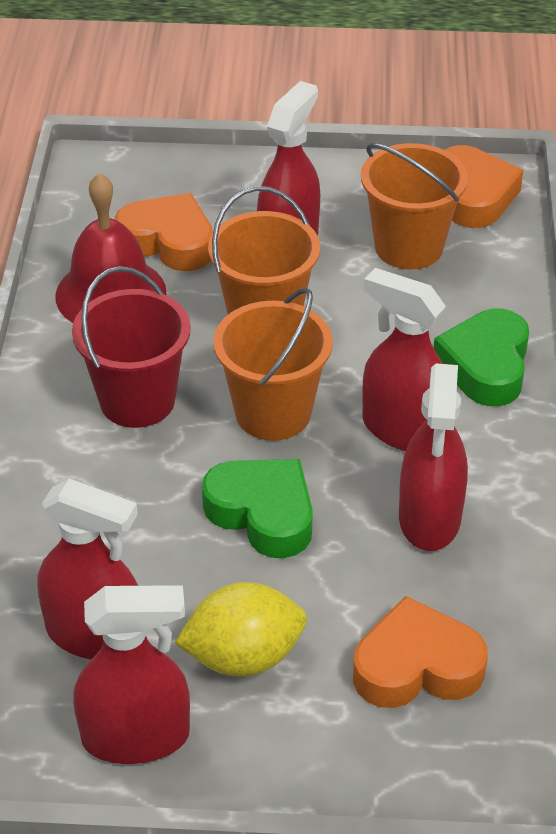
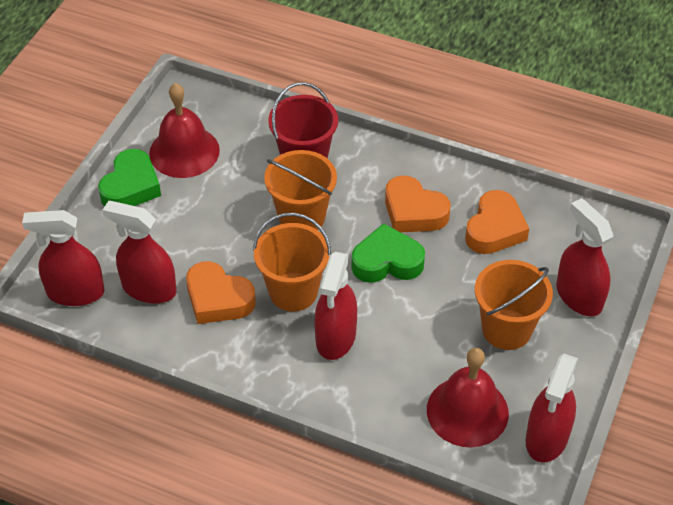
red bell: [55,173,166,323] = 1 -> [149,83,220,178] [427,348,509,447] = 2
yellow lemon: [175,582,307,677] = 1 -> none = 0

